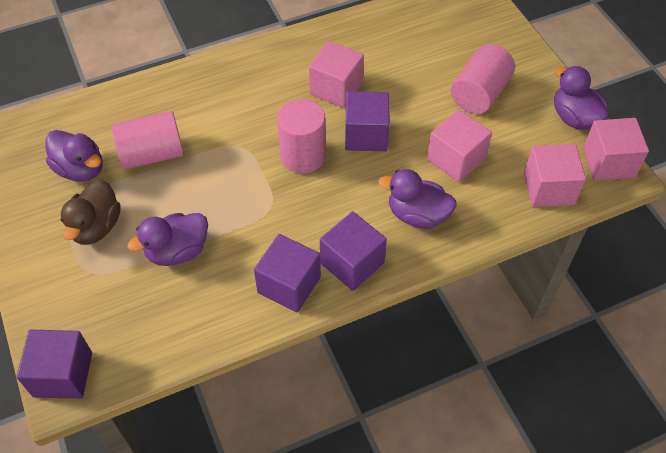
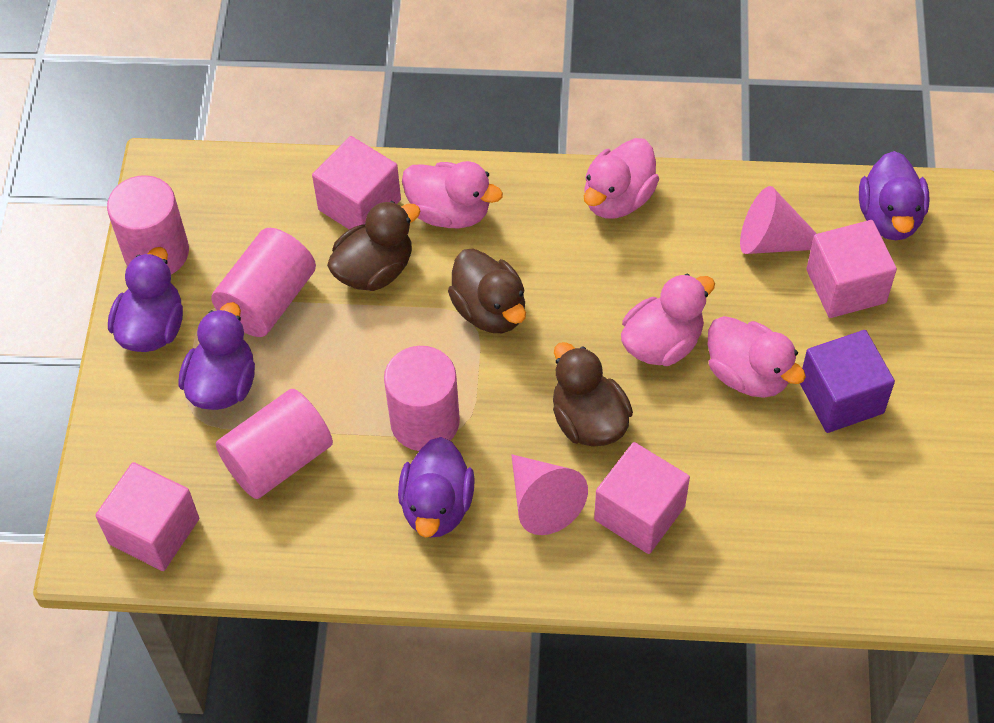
brown duck: [61,179,121,245] = 1 -> [327,201,420,291] [448,248,526,333] [553,342,633,447] = 3
pink cone: none = 0 -> [511,454,588,535] [740,186,817,254] = 2
pink cylinder: [111,111,184,170] [277,99,326,174] [451,44,515,114] = 3 -> [107,175,189,275] [211,228,316,337] [216,389,333,499] [384,346,460,451] = 4
pink duck: none = 0 -> [402,161,503,228] [584,138,659,219] [621,274,715,366] [708,316,806,398] = 4
purple cube: [17,330,92,399] [254,234,321,312] [320,211,387,291] [345,91,390,151] = 4 -> [800,330,895,433] = 1

